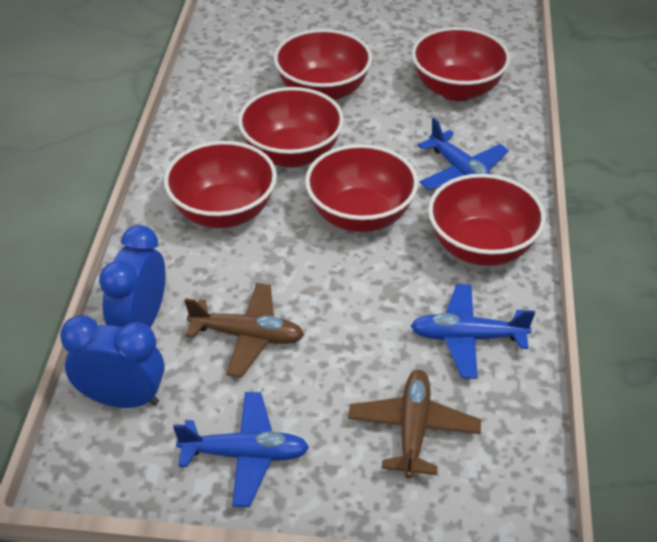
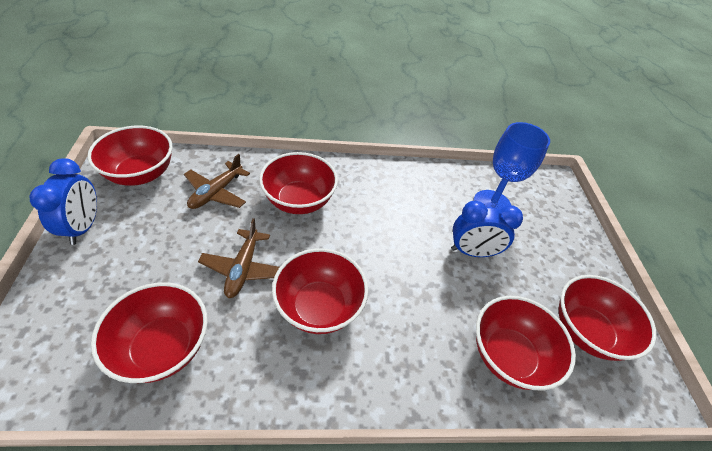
blue goblet: none = 0 -> [473,122,550,210] = 1
blue plane: [173,392,309,507] [411,284,535,379] [418,118,509,190] = 3 -> none = 0

